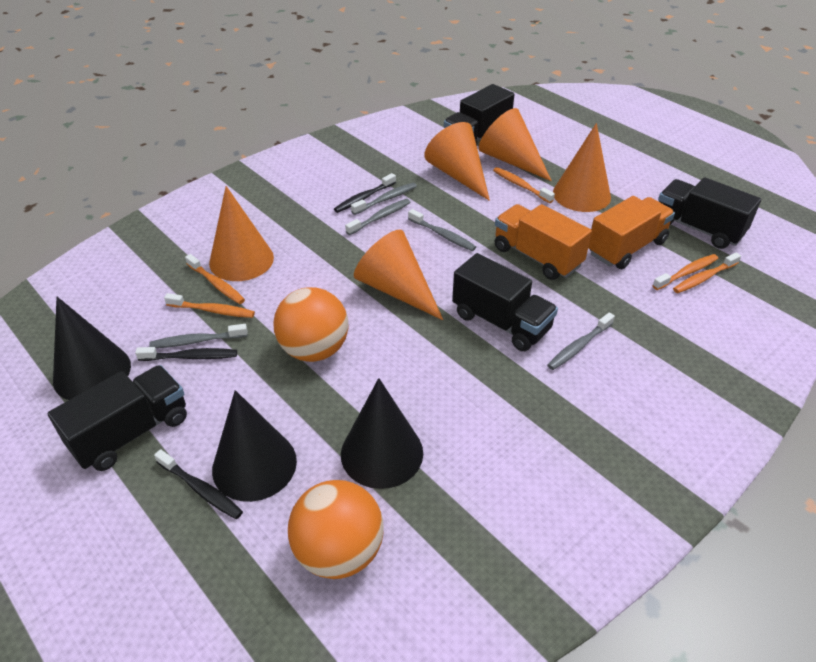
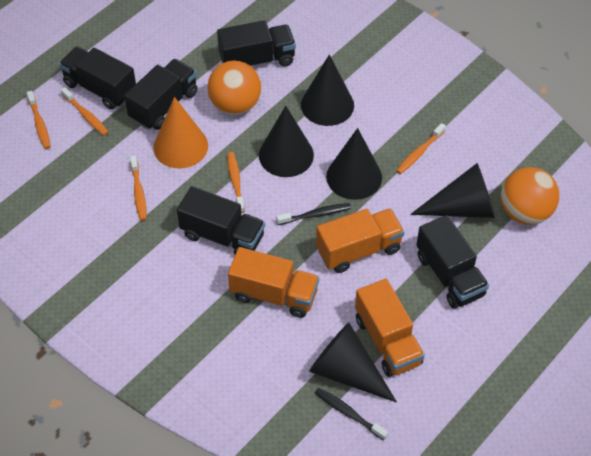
black cone: [53,297,131,400] [212,390,297,502] [341,378,423,489] = 3 -> [259,106,314,177] [301,55,354,126] [309,322,397,403] [326,128,382,200] [410,163,495,218] = 5
black toothbrush: [135,347,237,361] [154,449,243,519] [334,173,396,213] = 3 -> [276,203,351,225] [315,388,388,440] = 2
black truck: [47,365,187,471] [444,84,515,145] [452,253,558,351] [658,177,761,249] = 4 -> [59,46,136,110] [124,59,198,130] [177,186,265,255] [217,20,296,66] [417,215,489,309] = 5
grey toothbrush: [149,324,248,348] [345,199,410,235] [351,183,417,215] [408,209,476,251] [547,312,615,370] = 5 -> none = 0
orange cone: [209,186,274,281] [354,230,443,320] [425,122,490,201] [479,108,552,181] [553,123,611,212] = 5 -> [153,97,208,168] = 1
orange truck: [495,204,592,280] [588,196,675,269] = 2 -> [228,247,319,318] [316,209,404,273] [355,279,425,377] = 3

